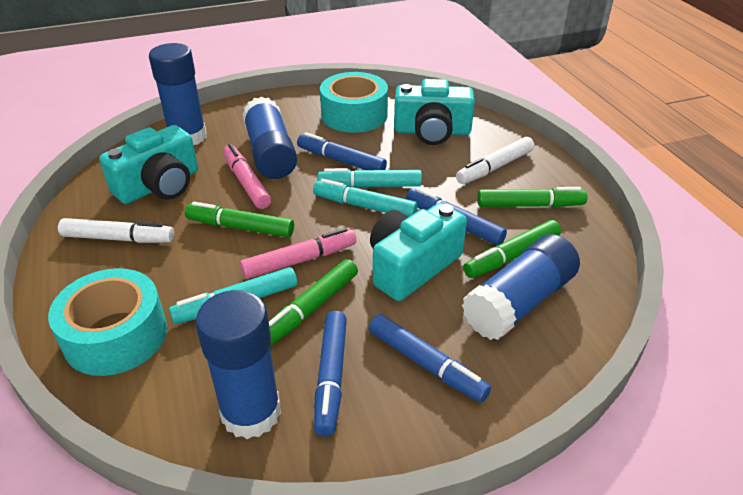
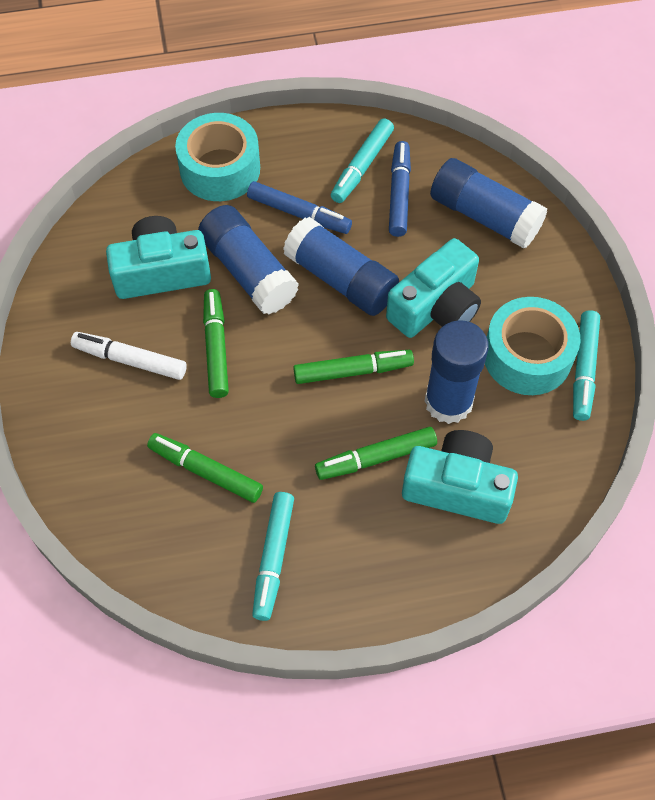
blue marker: [297,132,387,170] [314,311,347,437] [369,314,491,403] [406,187,507,245] = 4 -> [247,181,352,234] [389,141,411,237] = 2
pink marker: [223,144,271,209] [240,228,356,279] = 2 -> none = 0
white marker: [58,218,174,243] [456,137,534,184] = 2 -> [71,332,187,380] = 1

